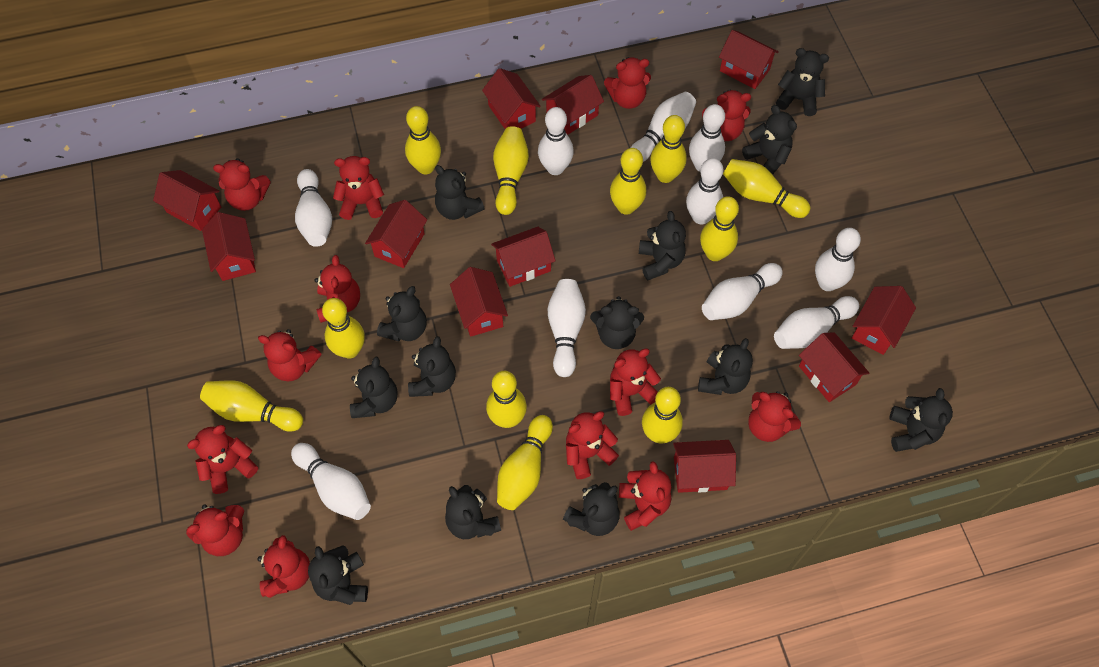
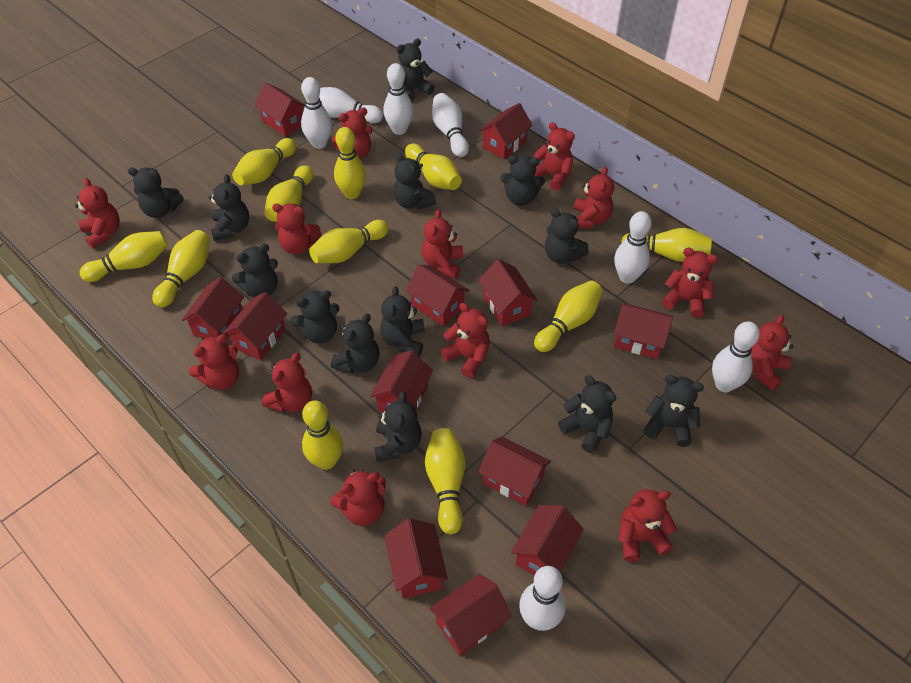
red house: [153,170,221,231] [202,212,256,281] [365,200,427,268] [450,267,508,337] [482,68,541,129] [491,227,556,287] [542,75,604,135] [673,440,736,493] [719,30,779,89] [799,332,869,402] [852,286,916,355] = 11 -> [182,277,244,339] [223,292,287,361] [254,82,305,137] [370,350,433,412] [385,518,448,598] [406,264,469,326] [429,574,512,656] [478,259,537,326] [478,436,551,506] [479,103,533,160] [511,505,584,575] [614,303,673,359] = 12
white bowling pin: [291,443,371,520] [295,169,332,247] [538,107,574,175] [548,279,586,377] [631,92,696,162] [686,158,723,225] [689,104,725,172] [702,263,783,320] [774,296,859,349] [815,228,861,291] = 10 -> [301,77,332,149] [319,87,383,123] [383,63,413,135] [432,93,469,157] [519,566,566,631] [614,211,652,284] [712,321,760,392] = 7

